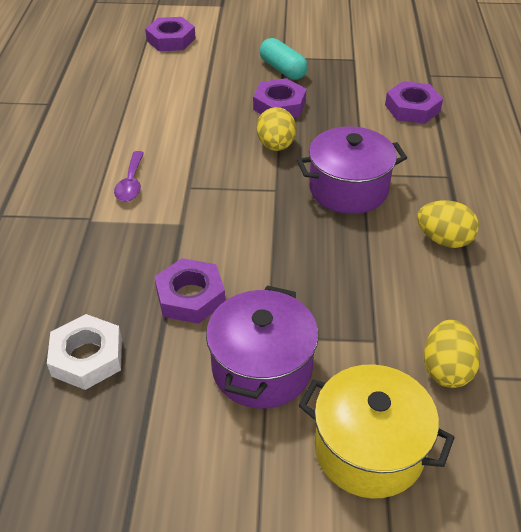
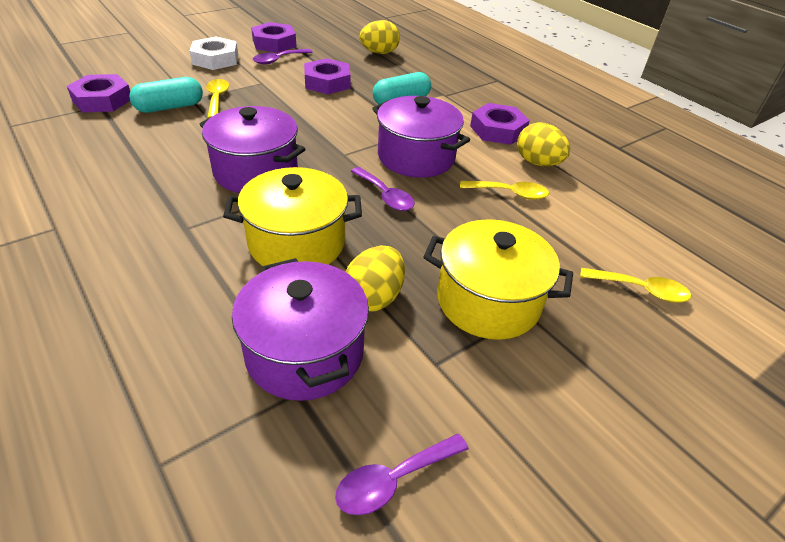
purple pot: [206,285,319,409] [297,126,407,214] = 2 -> [199,106,305,193] [232,258,369,401] [372,96,470,178] = 3
purple spoon: [114,151,144,202] = 1 -> [253,49,313,65] [335,434,469,515] [351,167,415,211] = 3
turquoise capsule: [260,38,308,80] = 1 -> [129,77,203,113] [373,72,431,104] = 2
yellow pot: [299,364,455,499] = 1 -> [223,167,362,266] [424,219,573,340] = 2
yellow spoon: none = 0 -> [206,79,229,118] [460,181,549,200] [580,268,691,303] = 3

